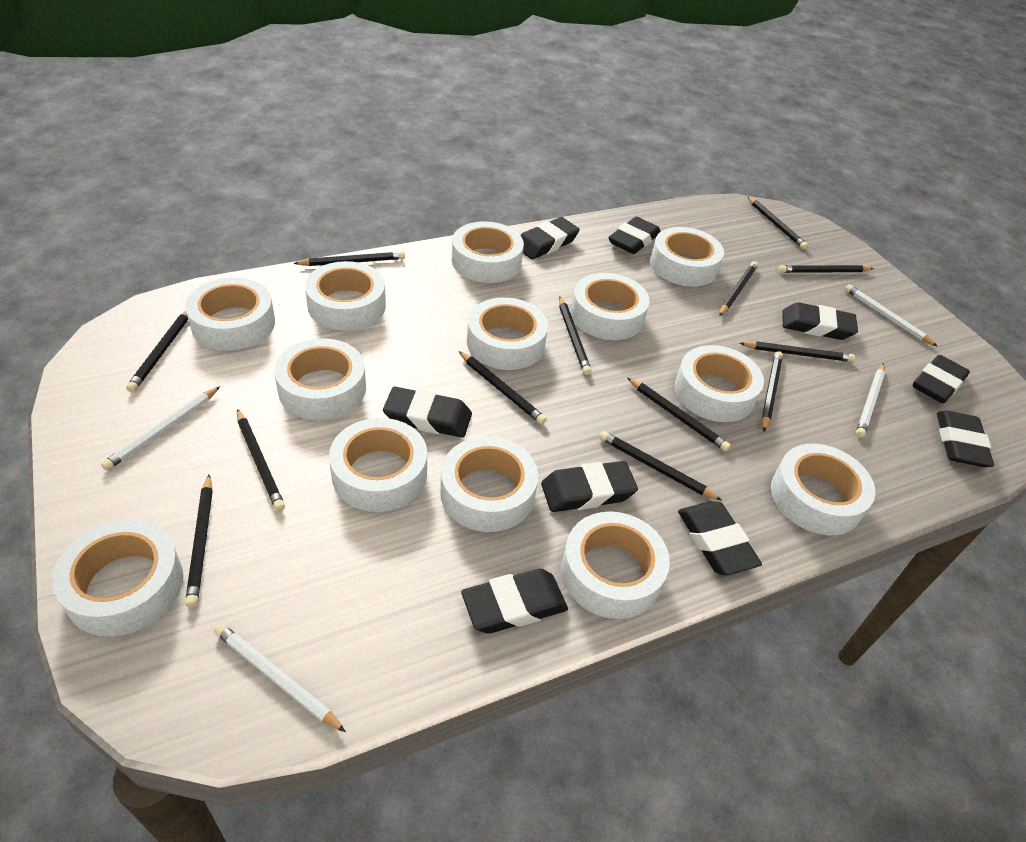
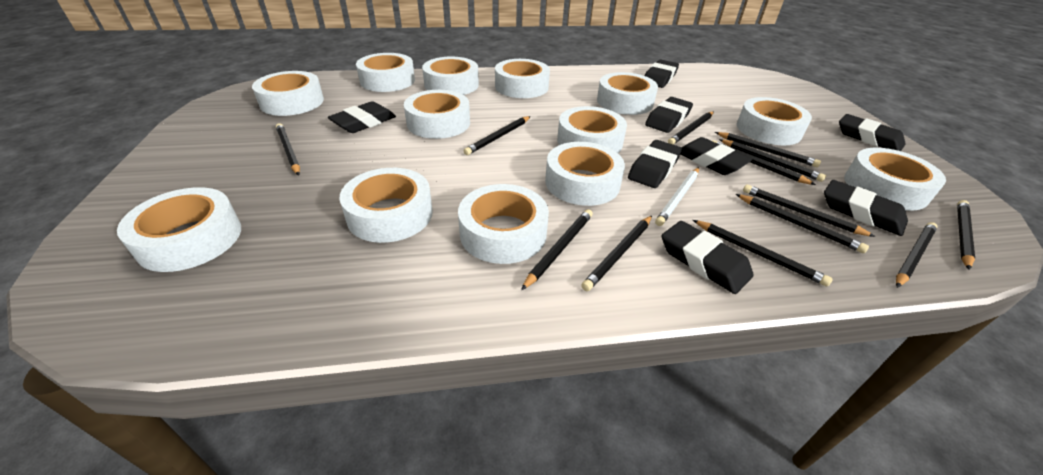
black eraser: [383,387,472,437] [461,569,568,634] [520,217,580,259] [541,461,638,512] [608,217,661,254] [678,502,762,575] [782,302,858,340] [913,355,970,403] [937,410,994,467] = 9 -> [327,101,396,133] [628,140,682,188] [645,59,679,88] [645,97,693,133] [662,221,754,294] [680,137,752,175] [824,180,908,236] [839,114,906,151] = 8
white pencil: [101,386,220,471] [214,623,346,732] [845,284,938,347] [856,363,885,438] = 4 -> [655,167,699,226] = 1

